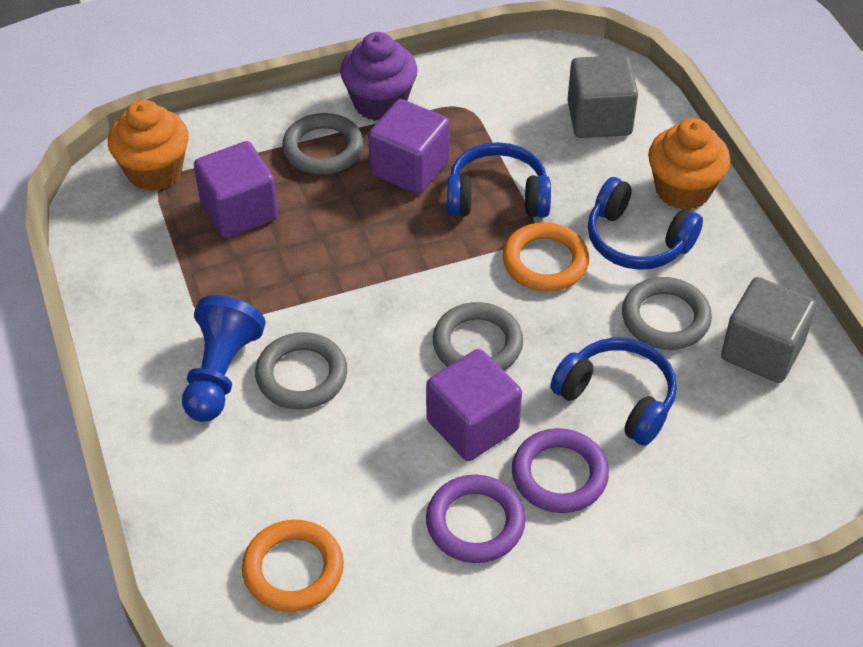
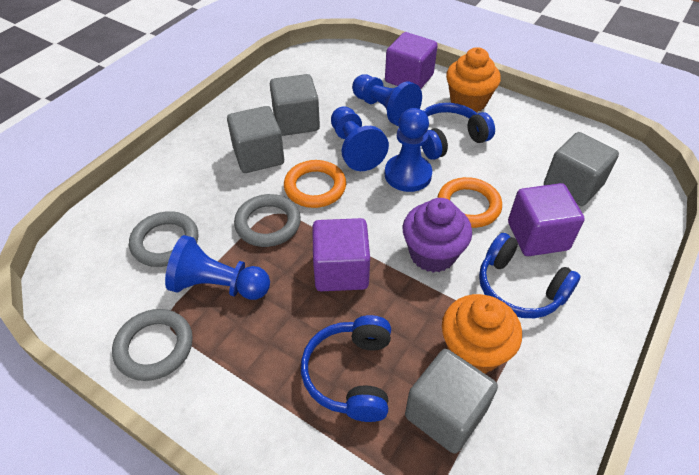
blue pawn: [182,295,266,422] = 1 -> [165,235,270,300] [331,106,389,171] [352,74,422,126] [385,108,432,192] = 4
grey cube: [568,55,638,138] [721,277,816,383] = 2 -> [227,106,284,173] [270,74,320,136] [405,349,498,454] [544,132,619,206] = 4
grey ring: [255,332,347,410] [282,113,363,175] [433,302,523,371] [622,277,712,350] = 4 -> [112,309,193,381] [129,211,198,267] [234,194,301,247] = 3
purple ring: [426,475,526,563] [512,428,609,513] = 2 -> none = 0

